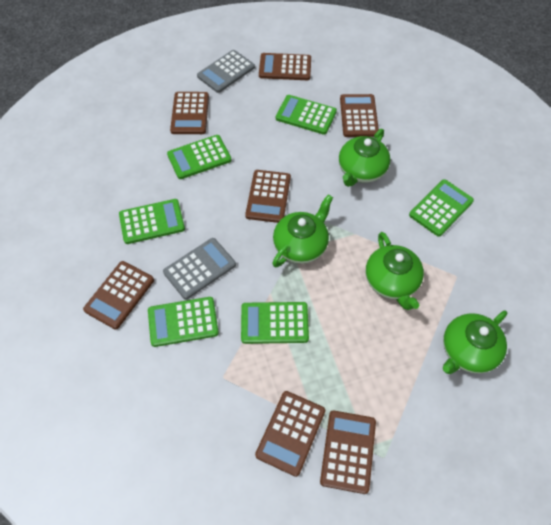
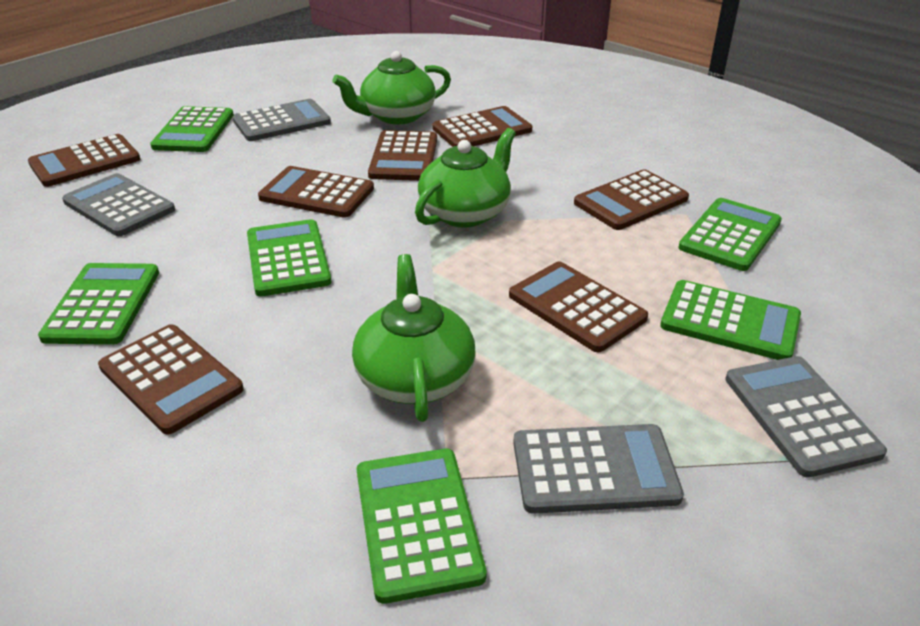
green teapot: [272,194,333,267] [339,129,390,187] [366,232,424,310] [443,311,508,374] = 4 -> [332,51,451,125] [352,254,476,422] [415,128,516,228] = 3
grey calculator: [163,238,236,300] [197,50,255,93] = 2 -> [62,173,175,236] [233,99,331,141] [513,424,684,514] [725,356,887,478] = 4

